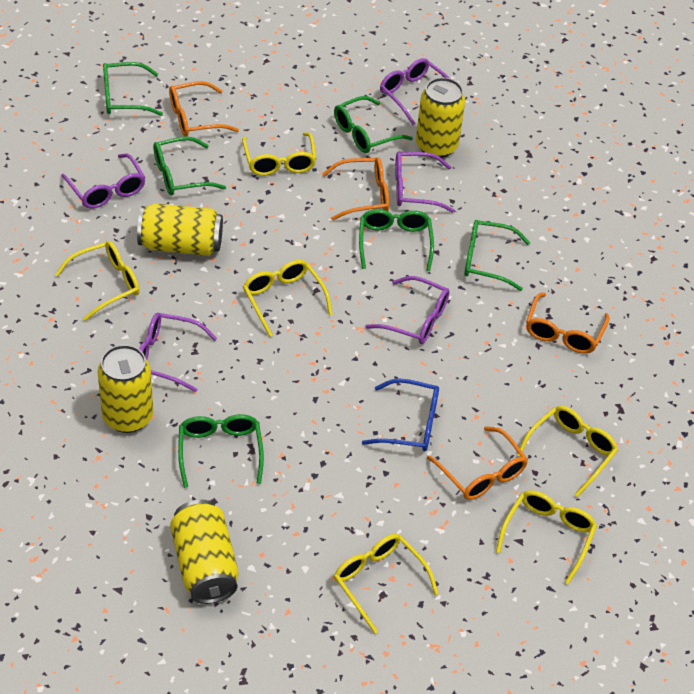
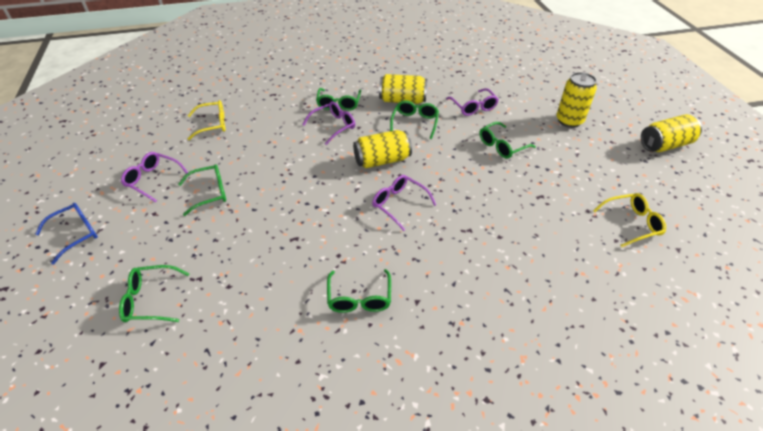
orange glasses: [169,81,239,137] [322,157,389,220] [427,426,528,500] [526,293,610,354] = 4 -> none = 0
purple glasses: [61,153,146,208] [139,313,217,392] [365,276,450,344] [380,58,450,125] [395,152,455,213] = 5 -> [121,152,188,203] [302,101,355,145] [372,175,436,231] [446,88,499,116] = 4
yellow glasses: [55,241,140,321] [242,132,316,176] [243,260,333,337] [334,534,439,634] [496,490,597,584] [517,406,618,497] = 6 -> [188,100,225,140] [593,193,666,247] = 2

